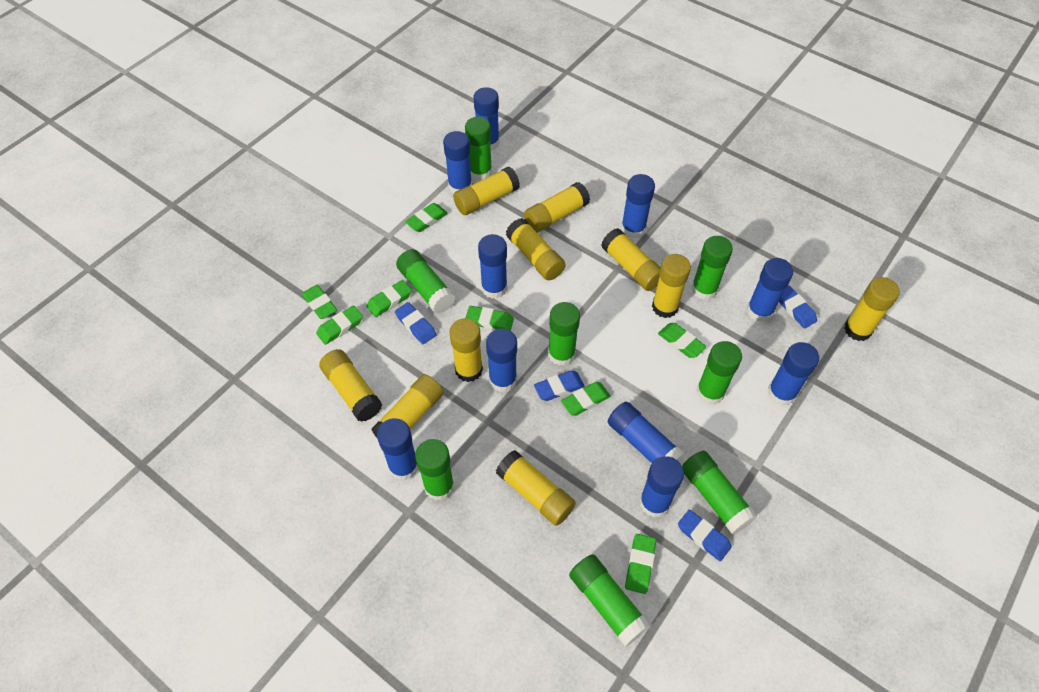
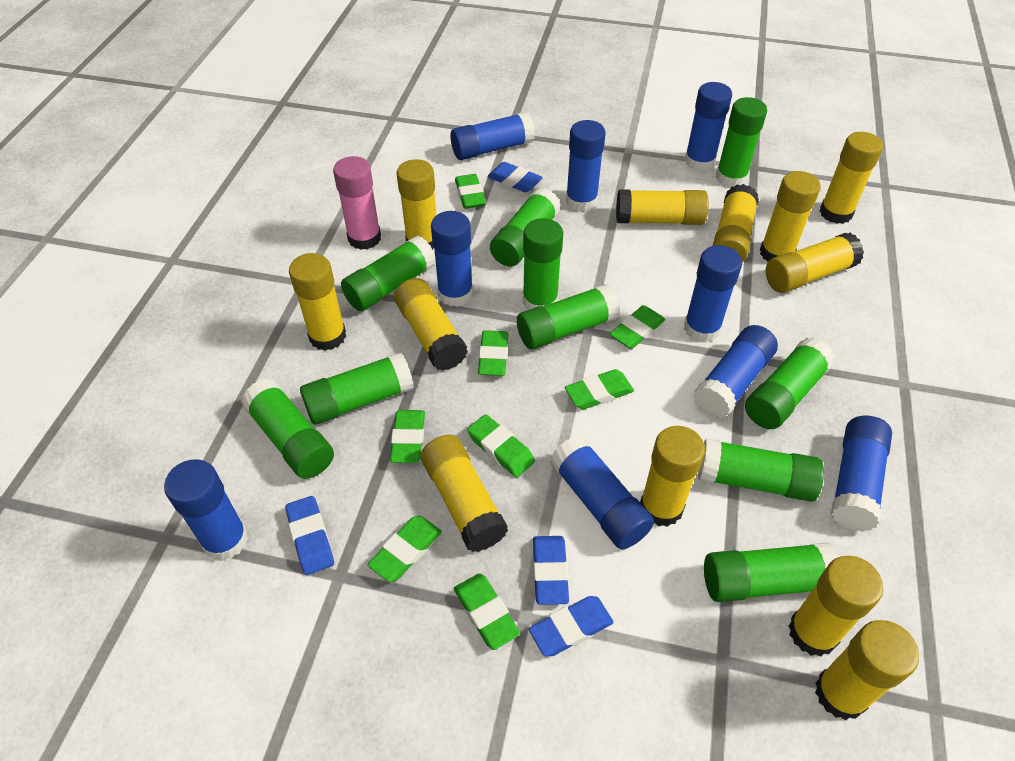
blue glue stick: [377,418,418,480] [443,131,472,193] [474,87,499,151] [478,234,507,298] [486,329,517,392] [607,402,685,463] [621,174,655,238] [639,456,684,518] [746,258,793,322] [768,342,819,406] = 10 -> [164,459,248,561] [431,211,473,307] [450,112,535,160] [550,435,654,550] [566,120,606,212] [684,82,732,171] [684,245,742,343] [693,325,778,419] [831,416,892,532] = 9
green glue stick: [396,249,456,314] [415,439,454,501] [465,117,492,180] [548,302,580,366] [569,554,651,647] [682,451,758,534] [691,236,733,300] [696,341,742,404] = 8 -> [241,379,334,479] [300,352,414,425] [341,235,436,311] [490,188,561,267] [517,284,620,349] [523,218,563,310] [698,438,824,502] [704,543,838,602] [716,97,767,187] [745,338,835,429] = 10
pink glue stick: none = 0 -> [333,156,381,250] = 1
yellow glue stick: [319,349,382,422] [371,374,444,437] [449,318,483,382] [453,167,520,215] [496,450,576,526] [506,218,566,280] [524,182,590,233] [601,228,661,291] [652,254,691,318] [844,277,900,341] = 10 -> [289,253,346,351] [394,278,468,371] [397,159,436,250] [421,435,508,552] [616,189,709,225] [640,426,705,527] [713,184,759,262] [760,171,821,262] [766,233,864,293] [789,556,883,657] [815,620,919,720] [819,132,883,224] = 12

